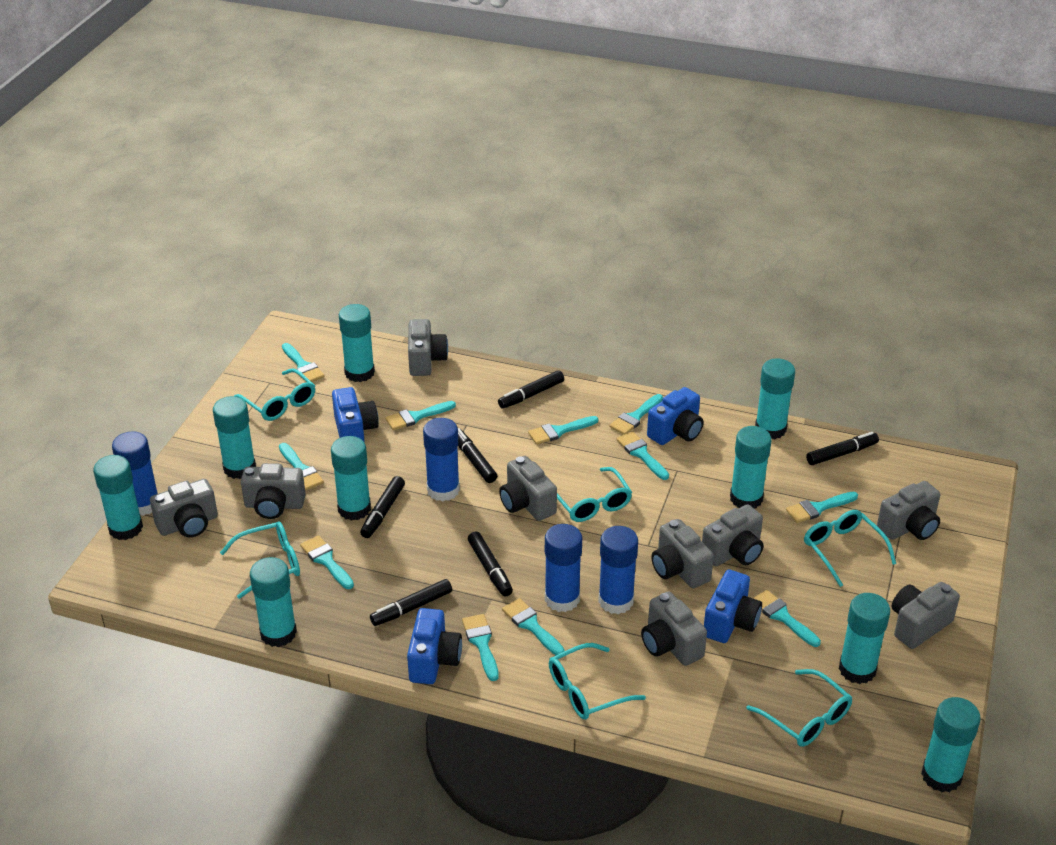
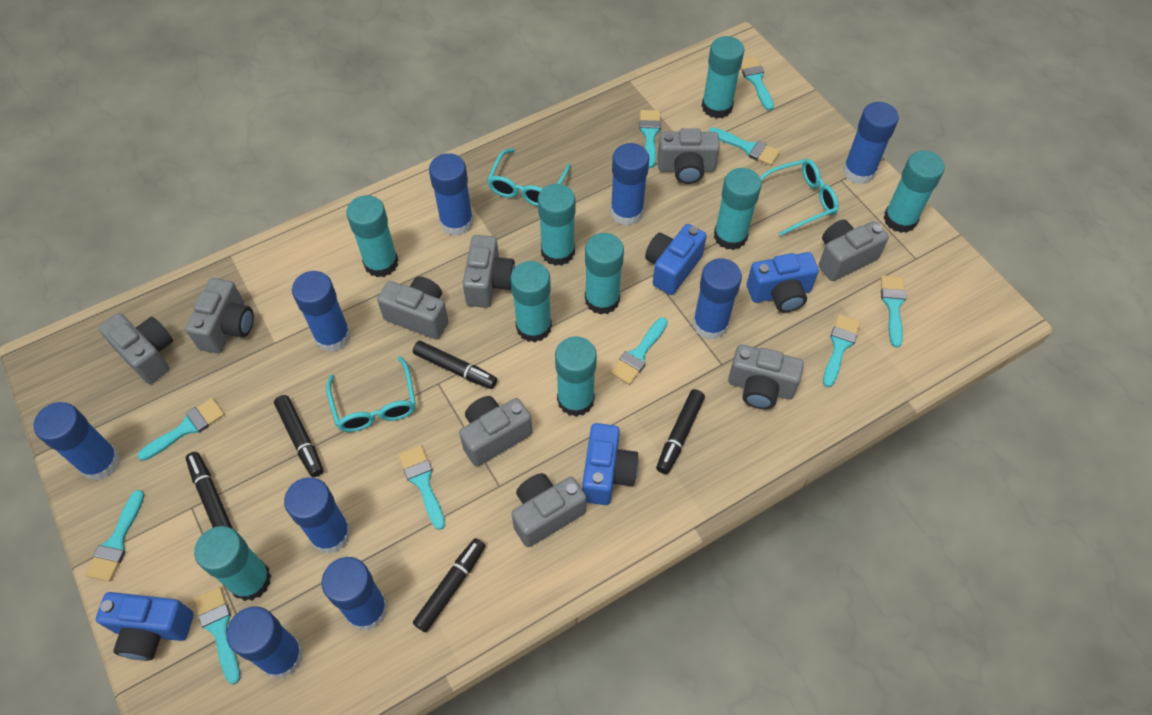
black marker: [360,476,405,538] [370,579,452,626] [458,428,497,483] [468,531,513,597] [498,370,564,408] [806,432,879,465] = 6 -> [185,452,233,529] [274,395,323,477] [413,341,497,389] [413,538,485,632] [656,389,705,474] = 5
blue glue stick: [112,431,158,516] [423,418,460,501] [545,524,582,612] [598,526,638,614] = 4 -> [34,402,121,481] [226,607,303,678] [284,477,351,554] [292,271,351,352] [322,557,388,631] [429,153,473,236] [610,143,649,226] [693,258,742,340] [843,102,899,184] = 9
turquoise brush: [279,443,324,490] [282,343,325,382] [300,535,354,589] [385,401,456,430] [462,614,499,681] [502,598,565,655] [528,416,599,445] [609,394,663,435] [616,431,669,480] [753,590,821,647] [786,492,858,523] = 11 -> [85,490,144,582] [137,398,225,461] [194,587,240,684] [398,445,445,530] [610,317,668,385] [639,110,661,168] [709,127,780,166] [741,57,774,111] [823,314,861,388] [881,275,906,348] = 10
turquoise glasses: [220,522,300,599] [234,368,315,421] [549,643,646,719] [557,467,632,522] [746,669,852,747] [804,510,896,587] = 6 -> [326,356,416,432] [487,148,571,206] [760,159,839,236] = 3

